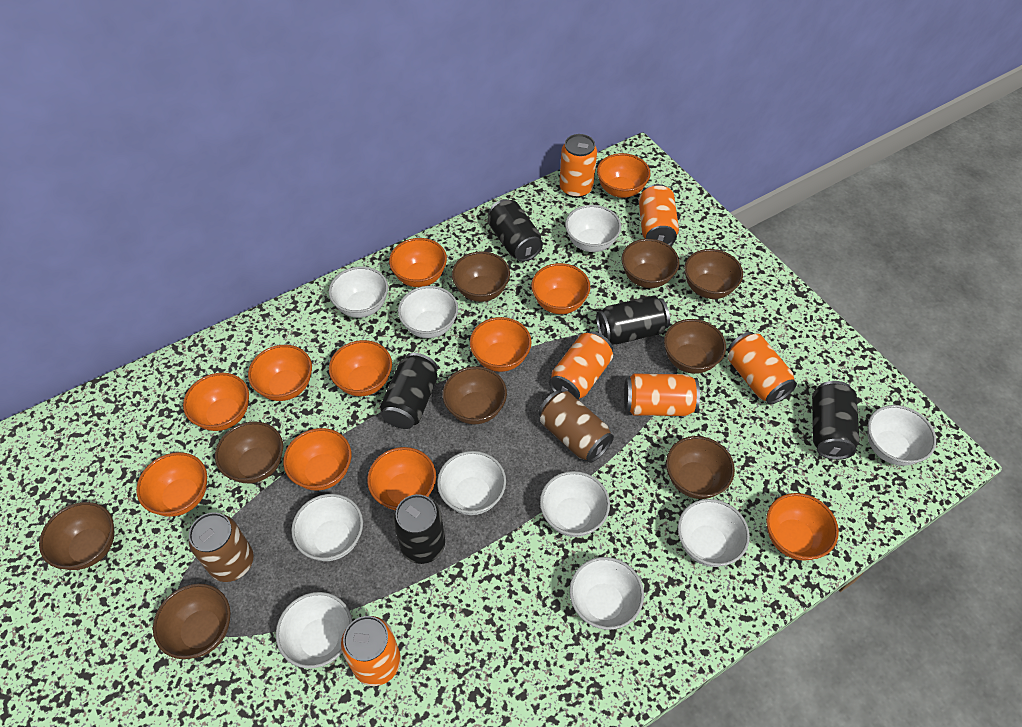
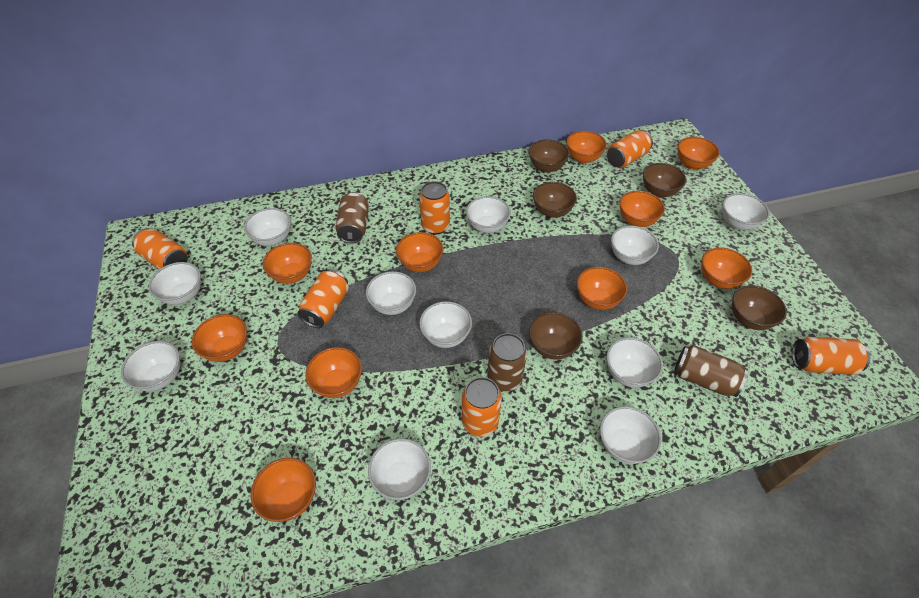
black can: [380,353,438,429] [393,494,445,564] [488,199,543,262] [596,296,670,345] [812,381,859,460] = 5 -> none = 0
brown bowl: [39,502,114,570] [153,584,230,659] [215,422,283,483] [443,366,507,424] [452,251,510,302] [621,239,680,288] [664,319,726,374] [666,436,735,499] [684,249,743,299] = 9 -> [529,139,570,173] [529,312,583,360] [533,182,577,218] [643,163,686,198] [732,285,787,330] = 5
brown can: [188,512,254,582] [538,390,614,463] = 2 -> [335,192,369,243] [487,333,527,391] [674,345,748,397] = 3
orange bowl: [136,452,207,517] [183,373,249,431] [248,345,312,401] [283,428,352,491] [329,340,392,396] [367,447,436,510] [389,238,447,287] [470,317,532,372] [531,263,590,314] [597,153,650,198] [766,493,839,561] = 11 -> [192,314,247,362] [250,458,316,522] [263,243,312,284] [305,347,362,398] [396,232,443,272] [566,131,607,163] [577,267,627,310] [619,191,665,227] [678,137,720,170] [702,248,752,289] = 10
white bowl: [276,592,352,668] [291,494,363,561] [329,266,388,318] [398,286,458,338] [437,451,506,515] [540,471,610,537] [565,205,621,252] [569,557,644,630] [678,499,750,567] [867,405,936,466] = 10 -> [121,341,180,391] [149,262,201,305] [244,208,291,246] [366,271,416,315] [368,438,431,500] [419,301,472,348] [466,196,511,233] [600,406,661,464] [607,337,663,388] [611,226,659,265] [722,193,769,230] = 11

